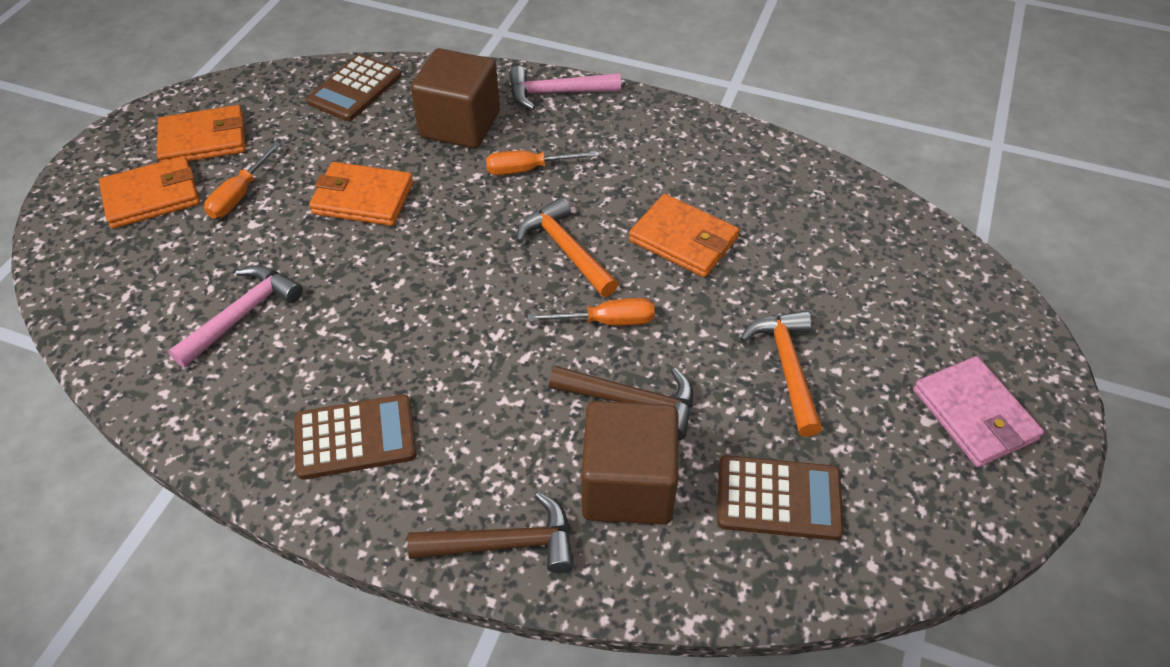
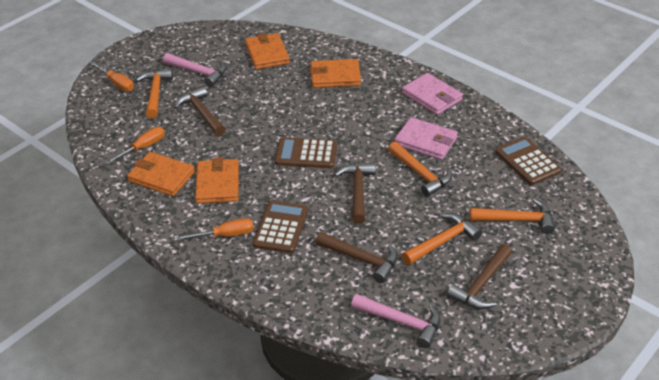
brown cube: [411,48,500,148] [581,401,678,525] = 2 -> none = 0
brown hammer: [408,492,574,573] [549,366,693,440] = 2 -> [174,86,225,136] [316,232,398,283] [334,163,375,224] [447,244,512,309] = 4
orange hammer: [517,197,618,297] [740,310,822,437] = 2 -> [136,69,173,118] [388,141,452,197] [402,213,482,265] [470,198,555,234] = 4
pink wallet: [913,356,1044,467] = 1 -> [394,117,458,160] [402,73,463,115] = 2

